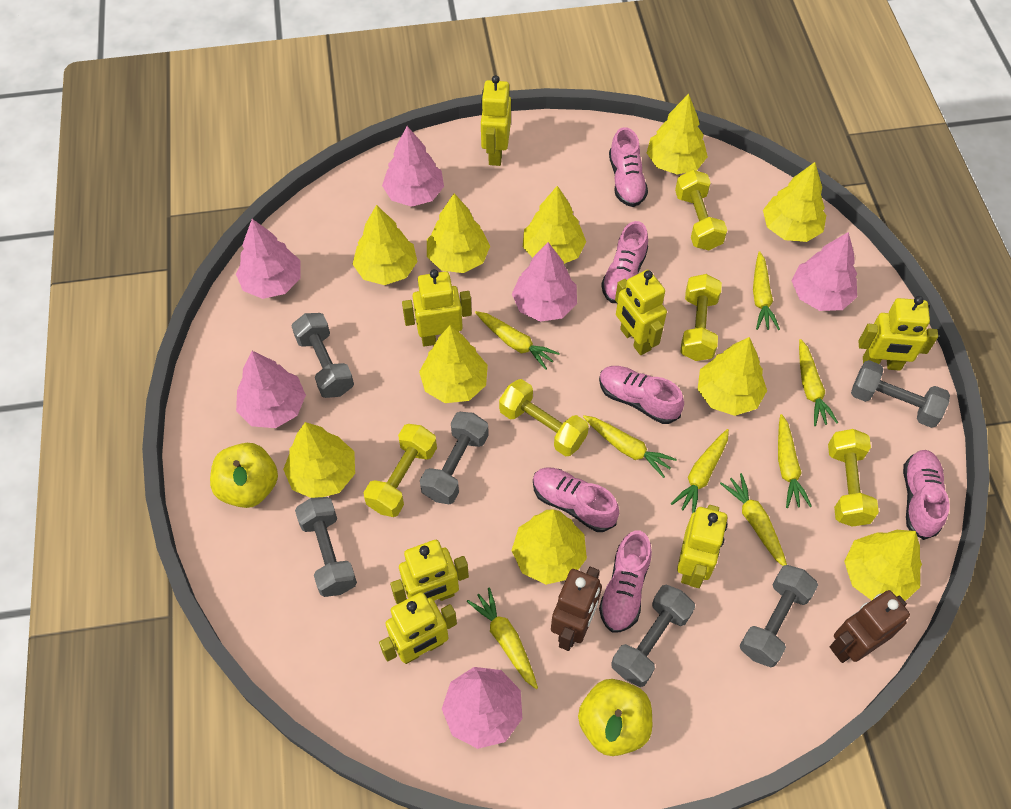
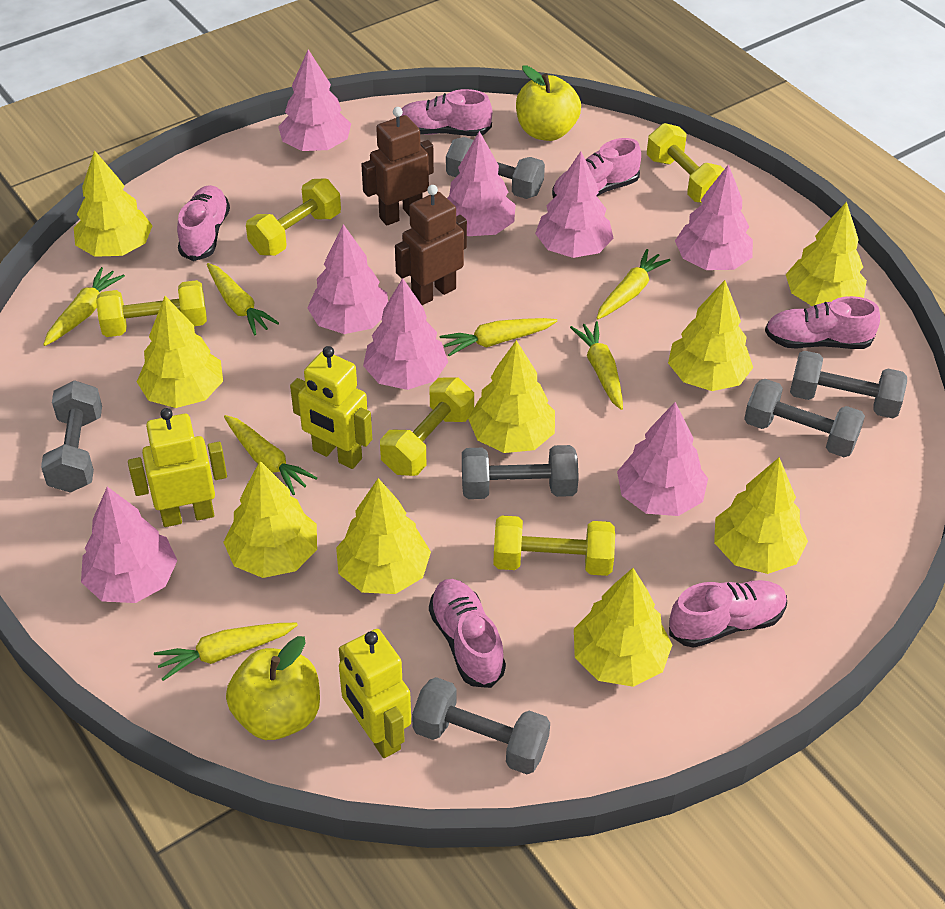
pink tree: [236,219,300,299] [236,351,306,428] [382,126,444,207] [442,667,522,749] [512,242,577,322] [792,232,857,311] = 6 -> [81,487,178,603] [278,50,351,151] [307,224,388,334] [363,278,448,390] [447,131,516,236] [535,151,614,258] [617,402,708,516] [675,164,753,270] = 8
yellow carrot: [467,587,538,689] [475,311,560,370] [583,415,677,478] [671,429,729,513] [720,473,787,566] [753,251,780,330] [778,414,812,508] [799,339,838,426] = 8 -> [43,267,125,346] [154,623,298,681] [207,263,279,336] [224,415,317,495] [440,318,557,356] [570,321,623,410] [597,249,670,319] = 7
yellow robot: [379,592,457,664] [390,540,469,604] [402,269,472,347] [481,75,511,166] [615,270,667,355] [677,505,727,588] [858,296,938,371] = 7 -> [128,408,227,527] [290,346,372,469] [339,629,411,758] = 3
yellow tree: [283,422,355,498] [353,205,418,285] [419,325,488,403] [427,193,490,273] [511,510,587,585] [523,186,586,264] [647,94,708,175] [697,337,767,416] [763,162,826,242] [844,530,922,601] = 10 -> [74,150,153,257] [137,296,223,408] [223,461,317,578] [336,478,431,594] [468,340,555,453] [574,568,672,687] [668,280,753,391] [714,457,808,574] [786,202,867,306] = 9

